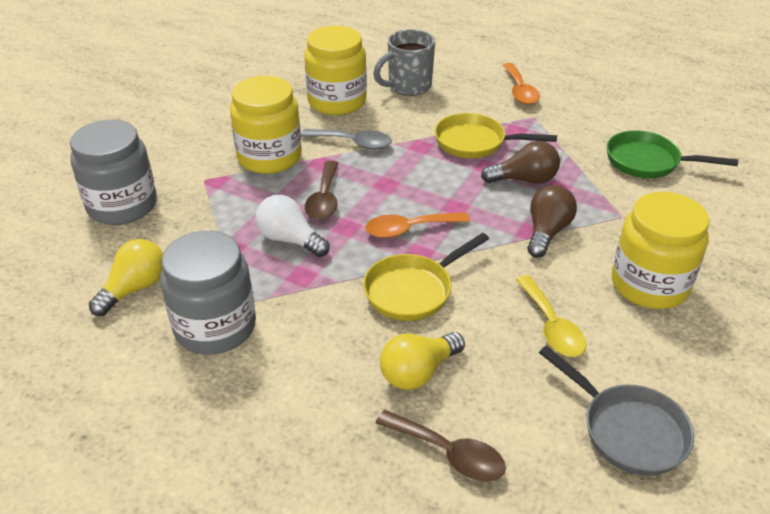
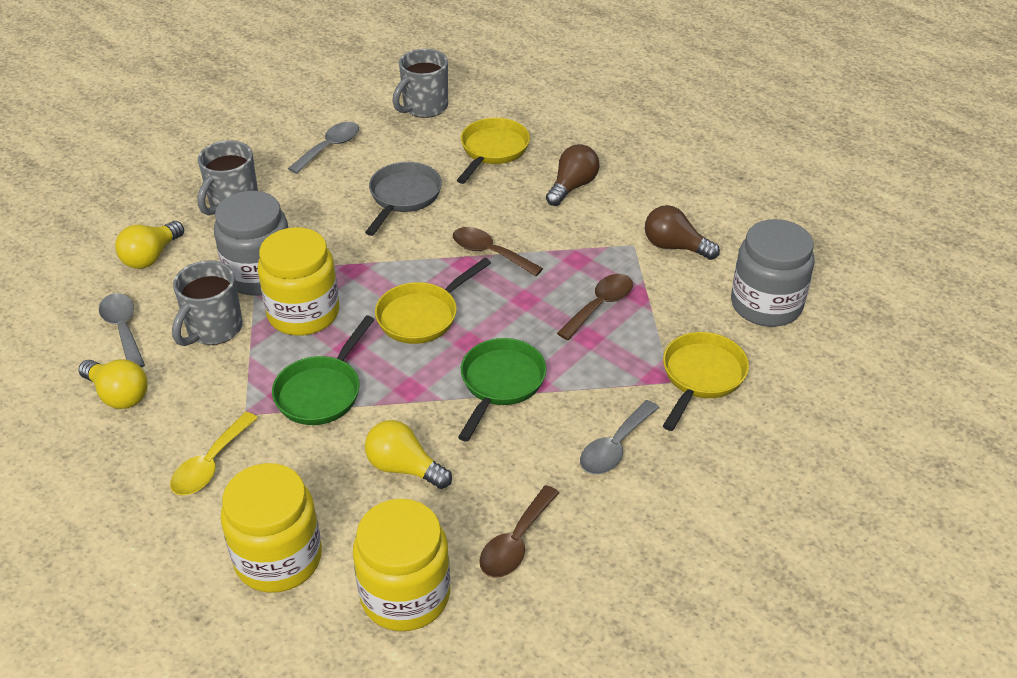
brown spoon: [305,161,338,220] [375,410,506,482] = 2 -> [453,227,543,276] [479,485,559,578] [557,274,633,340] = 3
green pan: [607,130,738,178] = 1 -> [272,316,375,425] [458,338,546,442] = 2
grey mug: [373,29,435,96] = 1 -> [172,260,243,346] [197,140,258,215] [392,49,448,118] = 3
grey spoon: [301,129,392,150] = 1 -> [99,293,145,368] [288,122,359,174] [580,400,659,474] = 3
orange spoon: [365,212,470,238] [503,63,540,104] = 2 -> none = 0
white light bulb: [255,195,330,257] = 1 -> none = 0
yellow light bulb: [89,239,163,316] [380,332,465,390] = 2 -> [79,359,148,409] [115,221,184,269] [365,420,452,489] = 3
yellow pan: [363,233,489,321] [435,113,557,158] = 2 -> [375,258,491,344] [457,118,530,184] [663,332,749,431] = 3

